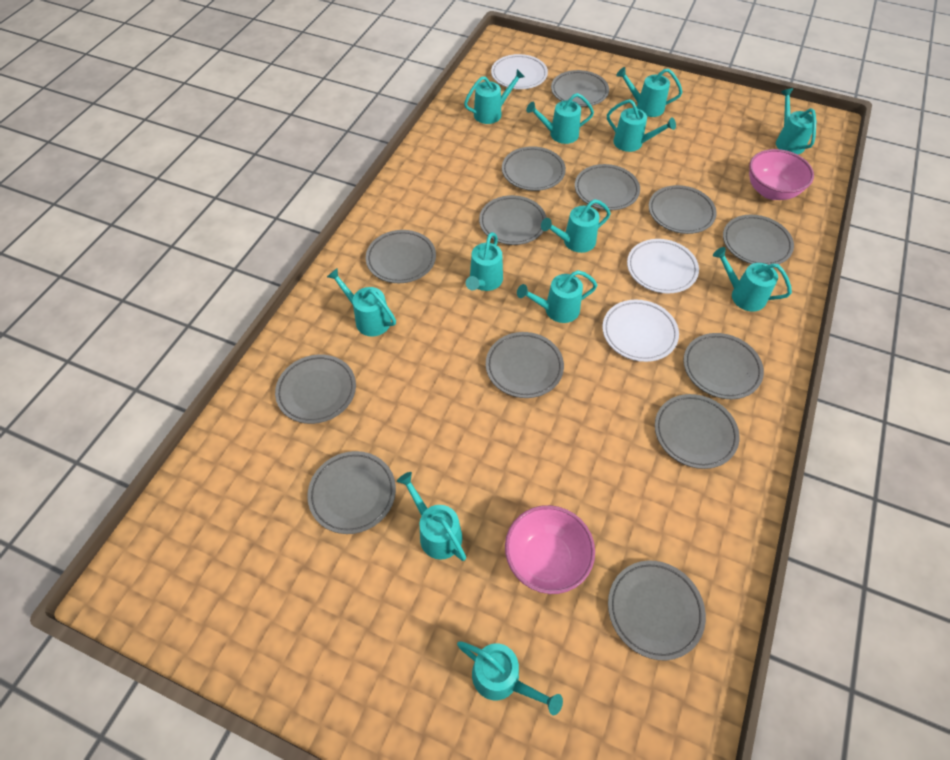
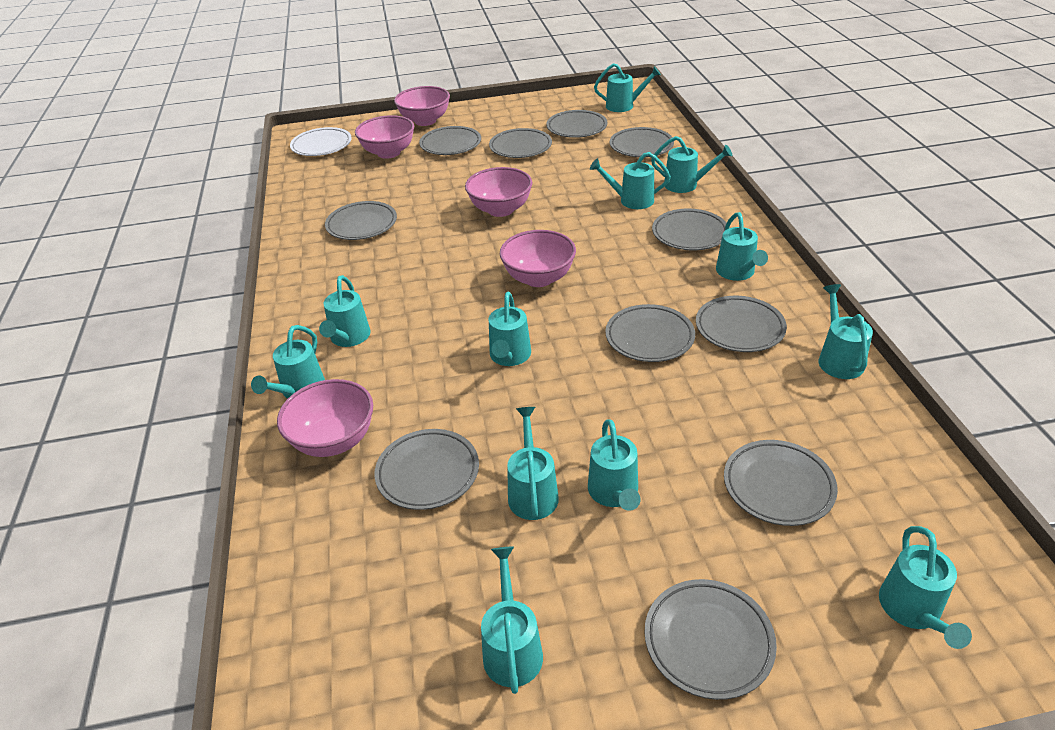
grey plate: [275,354,356,424] [307,451,396,534] [366,230,436,283] [479,195,547,245] [486,332,564,398] [502,146,566,191] [551,70,609,107] [575,164,640,210] [608,561,706,660] [649,185,717,234] [655,394,740,469] [684,333,764,399] [723,215,794,265] = 13 -> [325,201,397,240] [374,429,479,510] [419,126,481,155] [489,128,552,158] [546,110,607,138] [605,304,695,362] [610,127,674,157] [644,579,777,700] [652,209,726,250] [696,296,787,352] [724,440,838,526] = 11
pink bowl: [505,505,595,594] [749,149,814,200] = 2 -> [277,379,373,457] [355,115,414,159] [394,86,450,126] [465,167,532,217] [500,230,576,287] = 5
white plate: [491,54,548,89] [603,299,679,362] [627,239,699,294] = 3 -> [290,127,352,156] = 1

